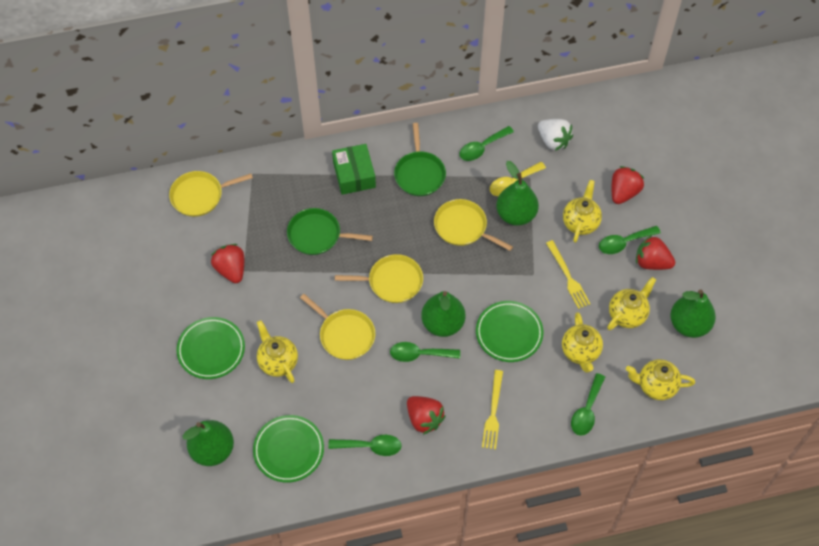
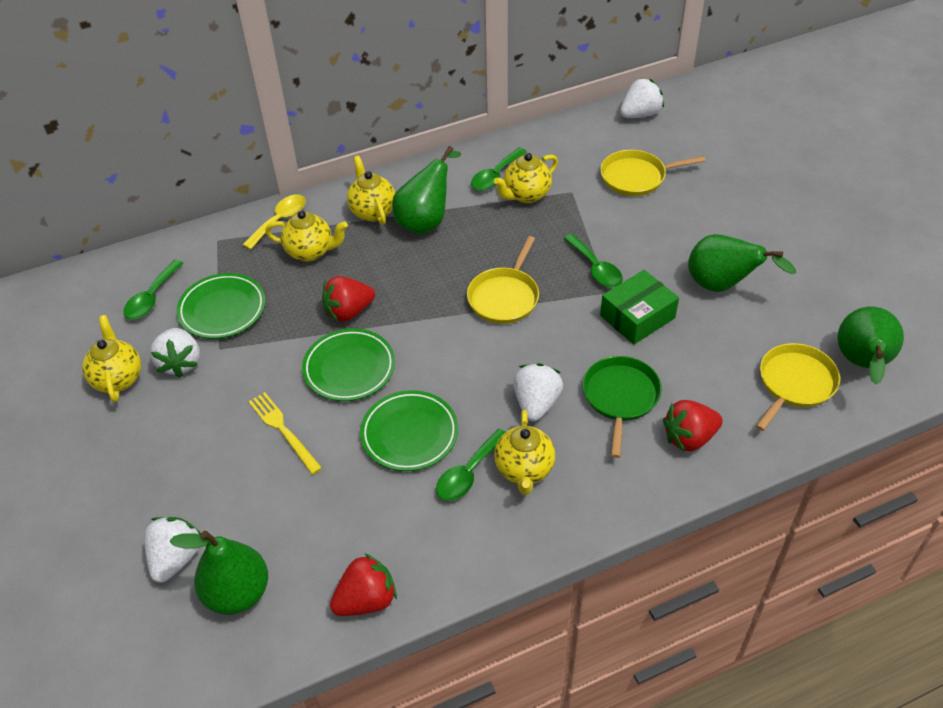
green pan: [287,208,373,255] [394,123,446,196] = 2 -> [583,356,662,458] = 1
green spoon: [328,435,401,456] [390,342,460,362] [459,126,514,161] [571,373,605,436] [599,226,661,254] = 5 -> [124,260,184,319] [436,429,506,501] [471,147,527,191] [564,234,623,288] = 4
red strawberry: [211,244,244,283] [407,396,446,435] [612,166,644,204] [636,235,675,270] = 4 -> [322,276,375,322] [330,553,397,616] [663,400,723,452] = 3
white strawberry: [538,119,573,151] = 1 -> [144,517,201,583] [150,328,200,378] [513,363,563,421] [620,78,664,118] = 4
yellow fork: [482,370,503,449] [546,240,590,309] = 2 -> [248,392,322,475] = 1
yellow pan: [169,171,253,217] [300,294,375,360] [335,254,423,303] [434,199,513,251] = 4 -> [467,236,539,324] [600,150,706,196] [756,343,840,431] = 3

